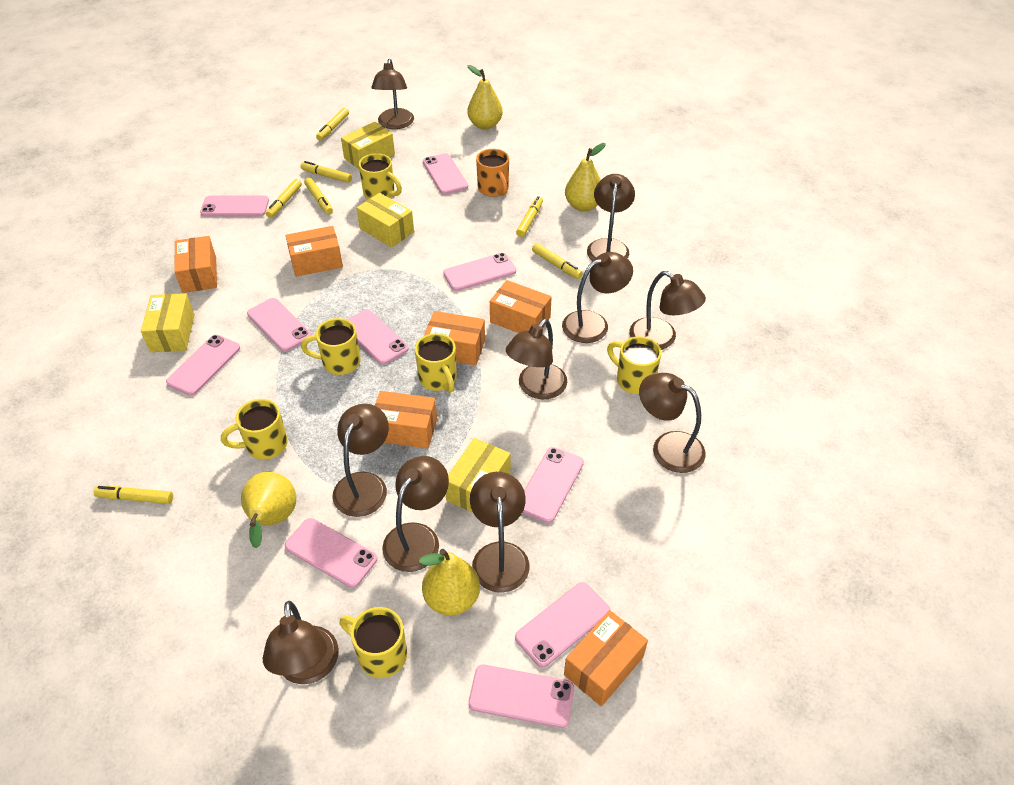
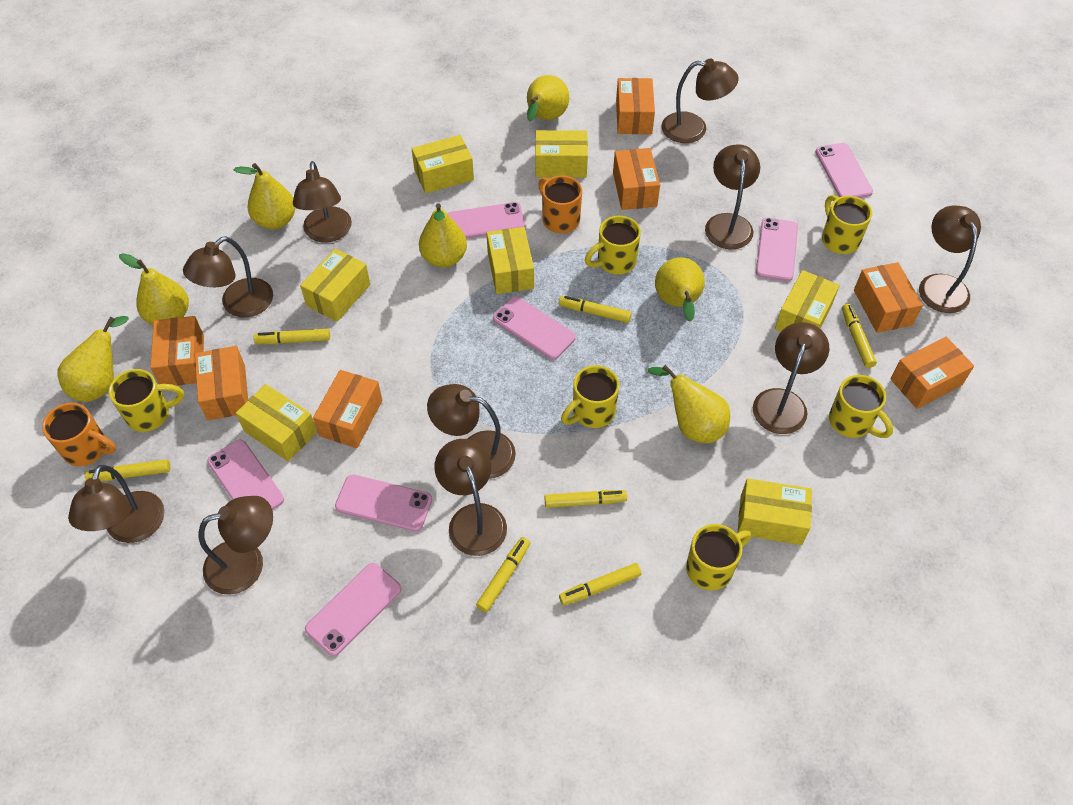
orange box: [174,236,217,293] [286,226,343,277] [375,391,437,449] [424,311,485,366] [490,280,552,333] [564,610,648,707] = 6 -> [150,316,204,385] [195,346,248,421] [313,370,382,448] [613,148,660,210] [616,78,655,134] [854,262,923,333] [891,337,974,409] = 7
orange mug: [476,149,509,197] = 1 -> [42,403,116,466] [538,175,582,233] = 2
pink phone: [166,335,240,396] [200,196,269,216] [247,298,311,352] [285,518,377,588] [347,309,409,365] [423,153,468,194] [443,253,516,291] [468,664,574,728] [515,582,610,668] [522,447,584,523] = 10 -> [207,439,284,510] [305,563,401,656] [335,474,432,532] [447,202,525,239] [493,296,576,360] [756,218,798,281] [815,143,873,198] = 7
yellow box: [141,293,195,352] [341,122,395,169] [357,193,414,247] [446,438,510,512] = 4 -> [236,384,317,462] [300,249,370,322] [412,135,474,193] [487,227,534,294] [535,130,588,178] [737,478,812,545] [775,270,840,331] = 7
yellow pear: [241,472,296,549] [419,549,480,616] [467,65,503,130] [565,143,605,212] = 4 -> [58,316,129,402] [119,253,189,325] [234,163,295,229] [419,203,467,267] [527,75,569,121] [648,365,730,443] [655,258,705,322] = 7

